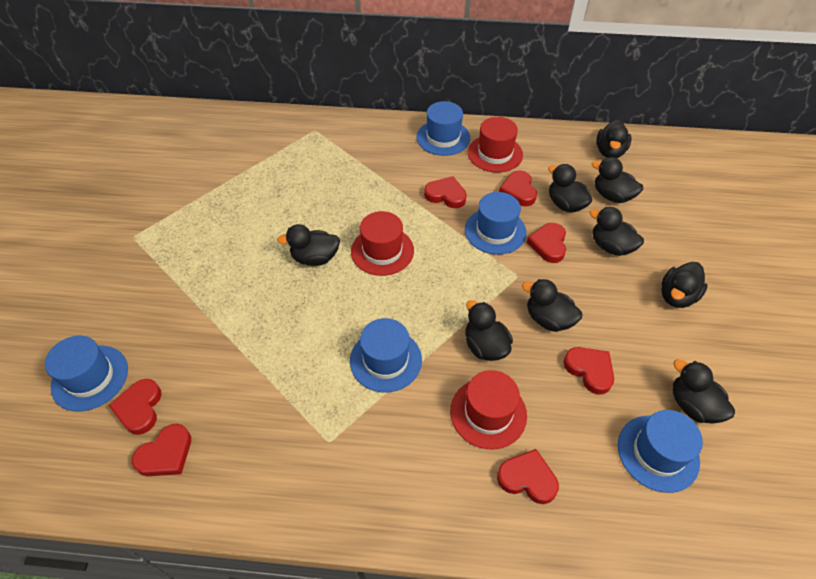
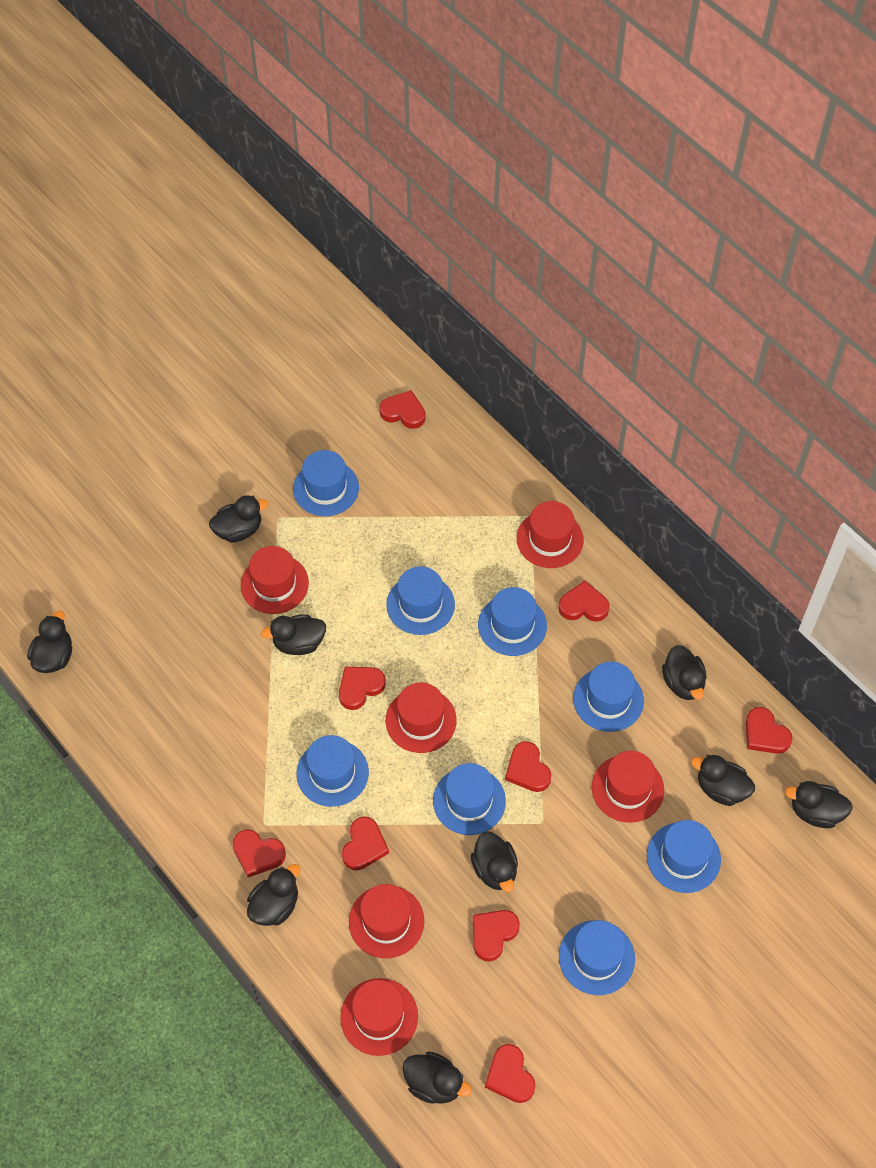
blue hat: [45,336,128,411] [350,318,422,393] [417,101,470,156] [465,192,527,255] [618,410,703,493] = 5 -> [293,450,359,516] [296,735,369,807] [386,566,455,635] [433,763,506,835] [478,587,547,656] [559,920,635,995] [573,662,644,732] [647,820,721,893] = 8
red hat: [351,211,414,276] [450,370,527,450] [468,117,523,173] = 3 -> [241,546,309,614] [340,978,418,1056] [349,884,424,958] [386,682,457,753] [517,501,584,568] [592,751,664,823] = 6
red heart: [109,379,161,435] [132,424,191,476] [424,176,467,208] [497,449,559,504] [499,170,537,206] [527,223,566,263] [563,347,614,395] = 7 -> [233,829,286,877] [339,667,386,710] [342,817,389,870] [379,390,425,429] [473,910,520,962] [485,1044,535,1103] [505,741,551,792] [558,581,610,622] [746,707,793,754] = 9

